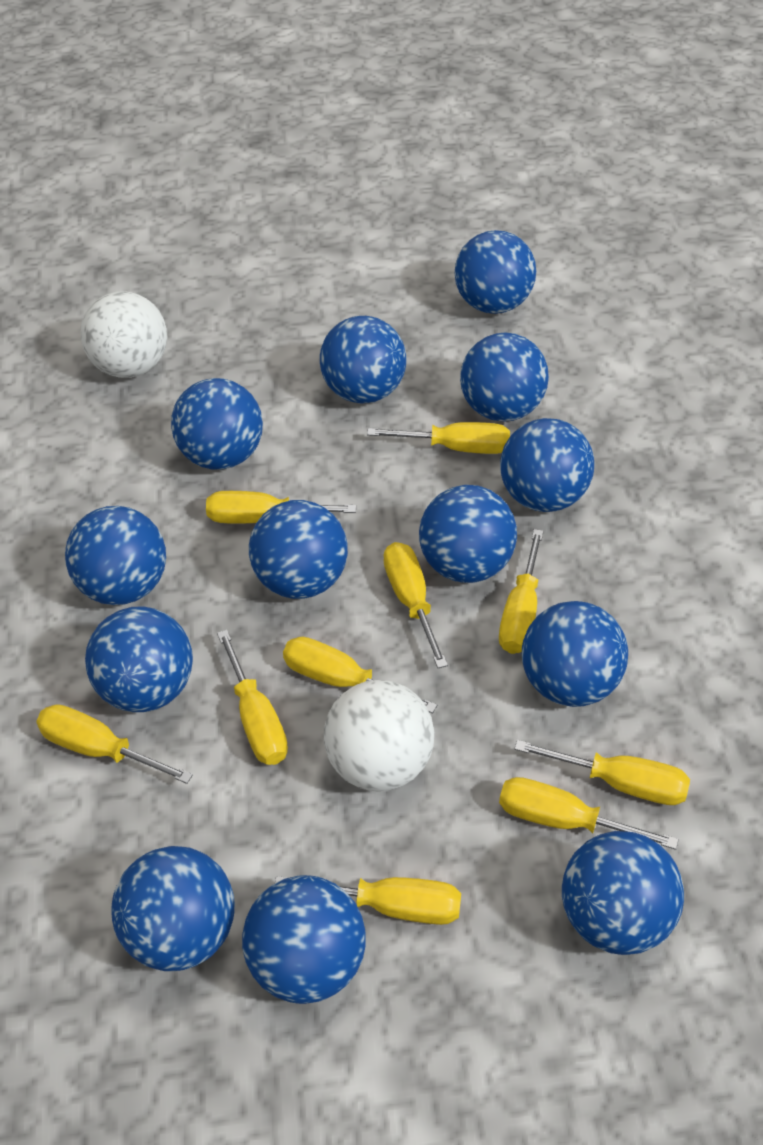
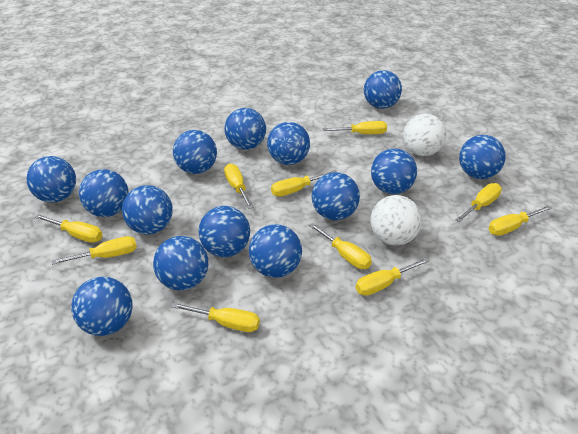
blue ball: [65,506,166,605] [85,606,193,712] [111,846,235,971] [171,378,263,470] [242,875,366,1004] [249,500,348,599] [320,316,406,404] [419,485,517,583] [455,230,536,314] [460,332,549,422] [500,418,594,512] [522,601,628,707] [562,831,684,955] = 13 -> [26,156,76,202] [71,277,133,336] [79,169,129,217] [122,185,173,235] [153,236,208,291] [173,130,217,174] [199,206,250,257] [225,108,266,150] [249,224,302,278] [267,122,310,165] [312,172,360,220] [364,70,402,109] [371,148,417,194] [459,135,506,179] = 14

